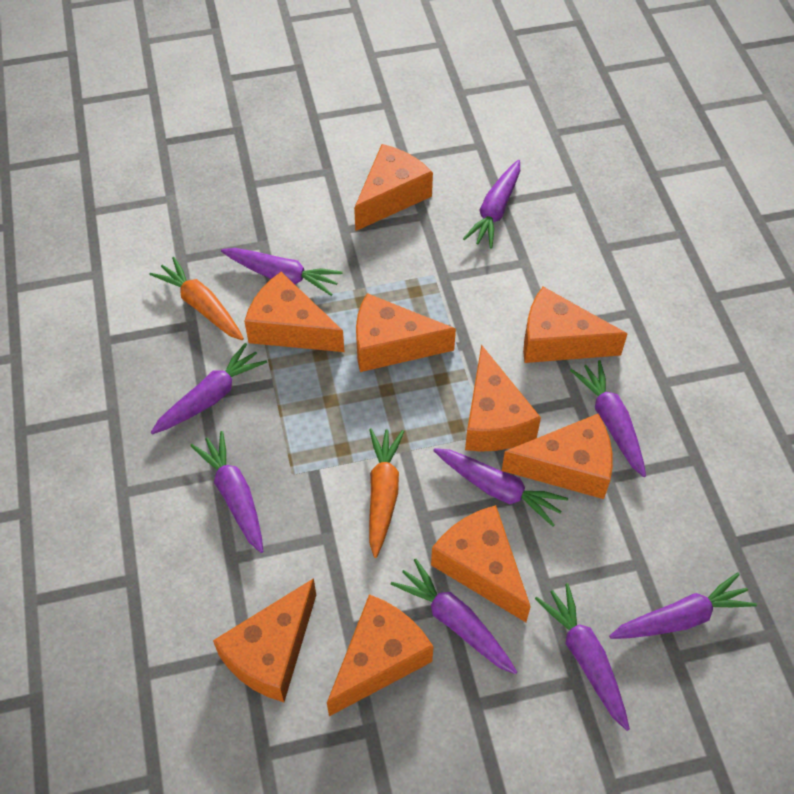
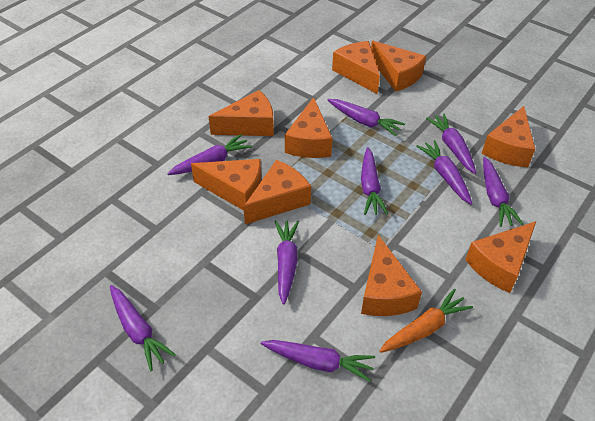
orange carrot: [150,257,244,340] [369,428,404,558] = 2 -> [379,289,473,353] = 1

